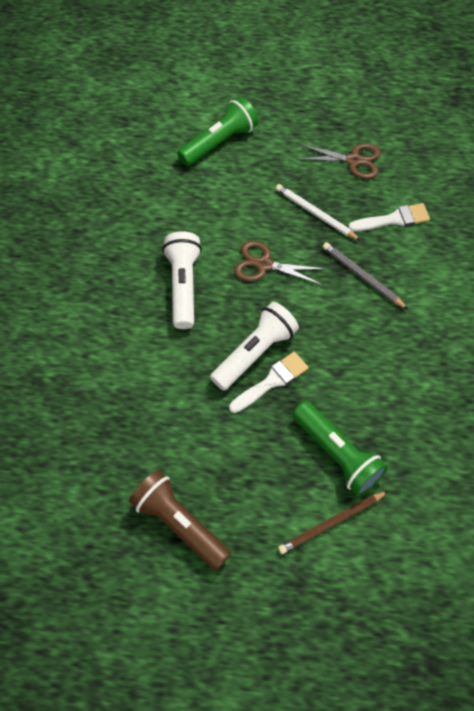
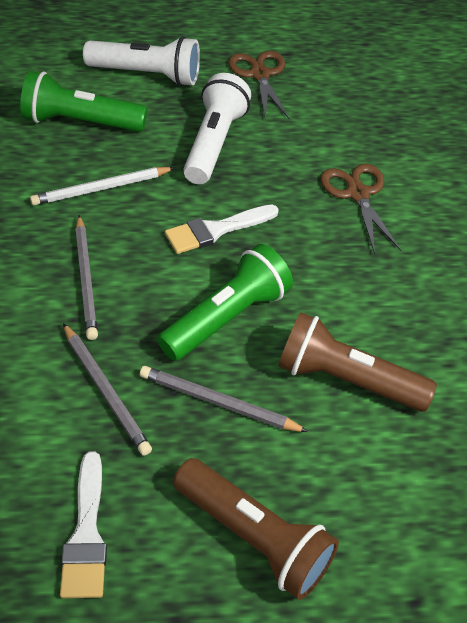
brown flashlight: [129,470,231,570] = 1 -> [173,458,339,600] [278,312,437,412] = 2
brown pencil: [278,491,388,554] = 1 -> none = 0
grey pencil: [323,242,408,309] = 1 -> [63,323,152,456] [75,215,98,340] [140,366,309,432] = 3

